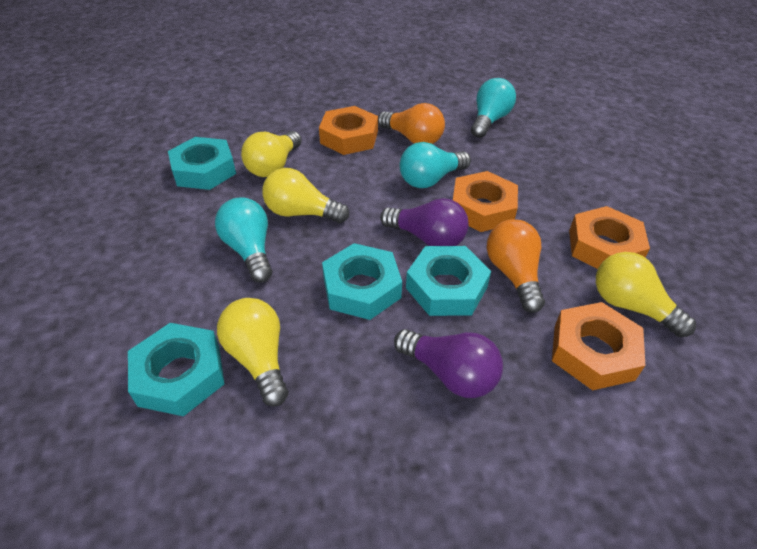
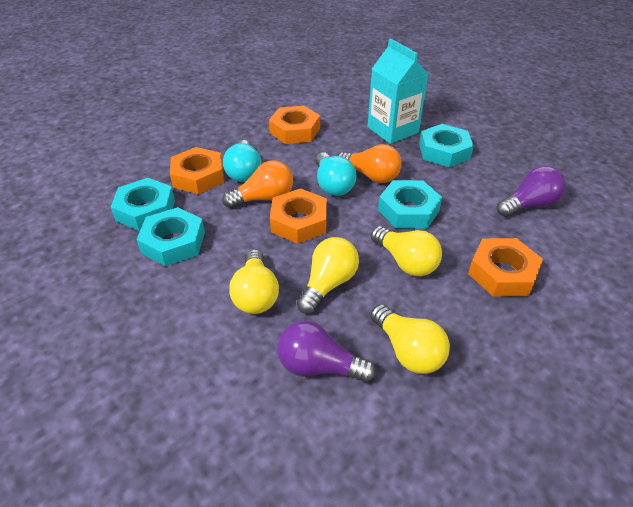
turquoise carton: none = 0 -> [367,38,428,144] = 1
turquoise light bulb: [215,197,272,283] [400,142,471,188] [471,78,516,138] = 3 -> [223,140,261,182] [316,153,356,196] = 2

